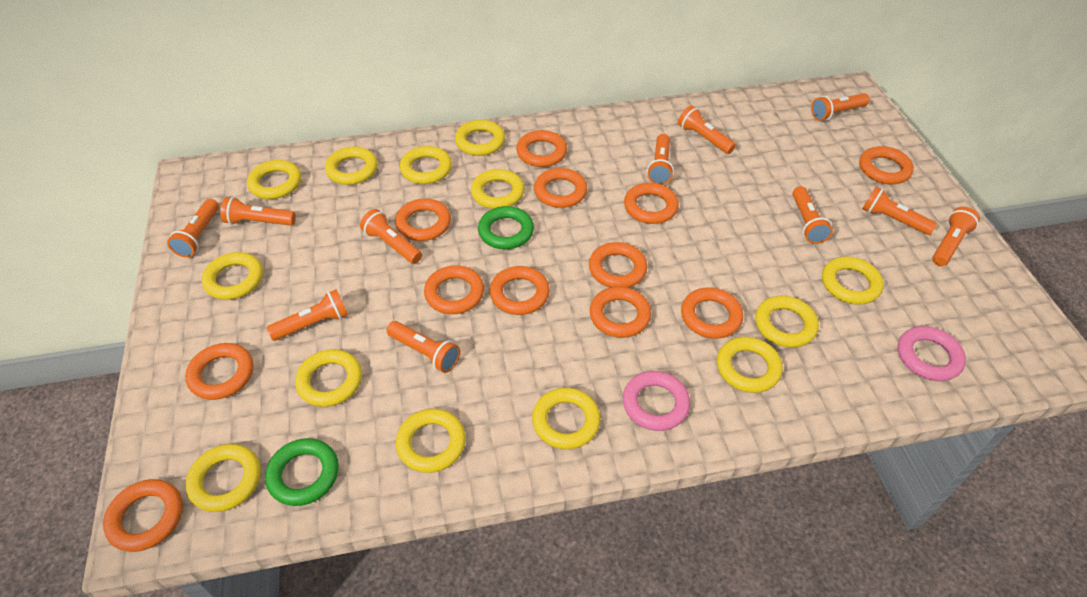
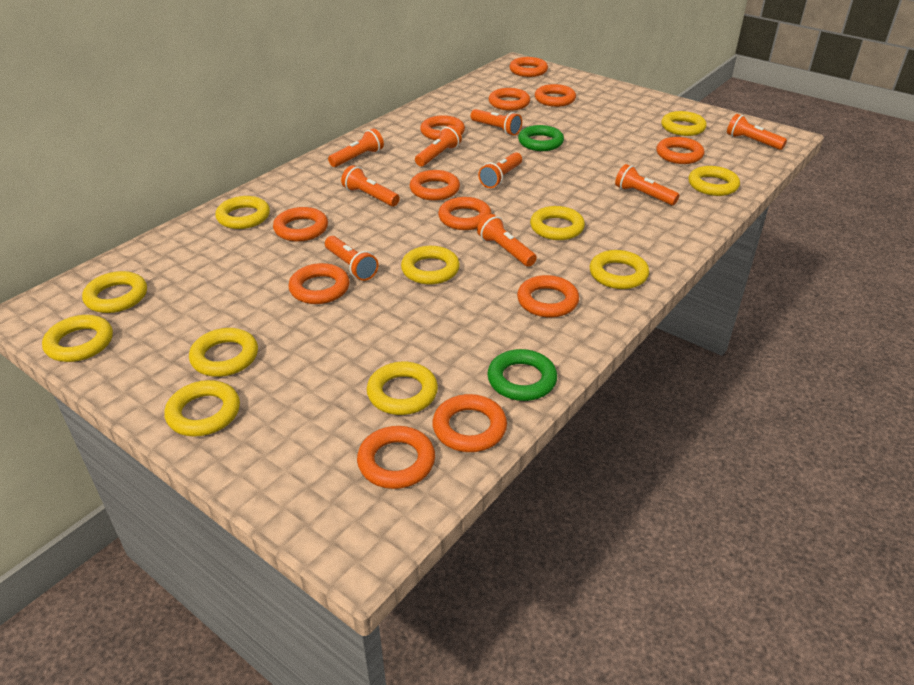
orange flashlight: [167,199,219,257] [220,197,296,226] [266,289,348,341] [360,209,422,264] [387,321,460,373] [647,134,674,185] [678,105,736,154] [792,186,833,244] [811,93,870,121] [862,187,937,235] [932,207,980,266] = 11 -> [325,236,379,281] [328,128,384,167] [341,165,400,207] [415,125,462,167] [471,109,522,135] [477,214,537,267] [478,152,522,188] [615,164,679,205] [727,114,787,150] = 9
pink ring: [623,371,690,431] [898,326,966,381] = 2 -> none = 0
yellow ring: [185,444,261,512] [202,252,263,300] [247,160,301,199] [295,349,362,407] [325,147,378,185] [396,409,466,473] [400,146,452,184] [455,120,505,156] [471,169,524,209] [532,387,601,449] [717,337,783,393] [755,296,819,348] [822,257,884,305] = 13 -> [42,315,113,362] [82,271,147,313] [164,380,240,436] [189,328,258,377] [215,196,270,229] [367,362,438,415] [401,246,460,284] [530,206,585,240] [590,250,649,289] [661,111,707,136] [688,166,740,196] = 11

